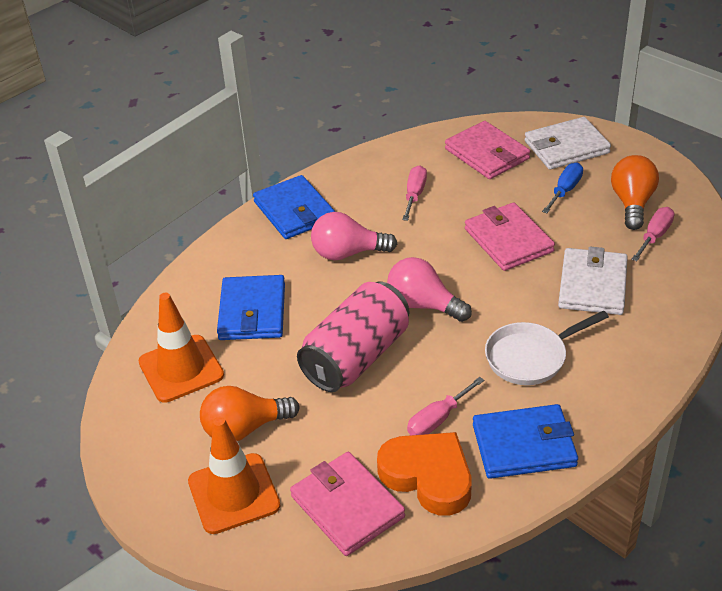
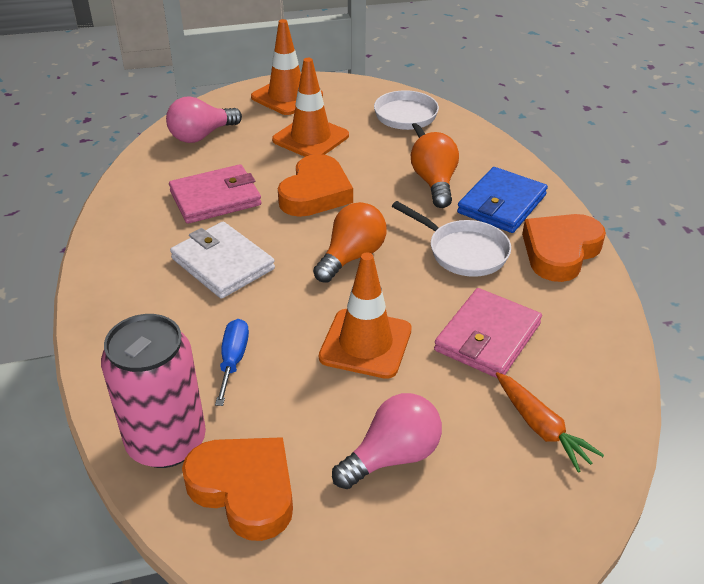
blue wallet: [217,275,285,340] [253,175,335,239] [473,404,578,479] = 3 -> [457,167,548,233] = 1
orange carrot: none = 0 -> [496,372,604,473] = 1
orange heart: [377,432,472,516] = 1 -> [182,437,293,541] [278,154,353,217] [522,214,606,282] = 3
orange traffic cone: [138,293,224,403] [188,417,280,534] = 2 -> [251,19,323,115] [272,58,349,157] [319,252,412,379] = 3
pink screwdriver: [402,165,427,221] [407,377,484,435] [631,207,675,261] = 3 -> none = 0
pink wallet: [290,452,405,556] [445,121,530,179] [465,202,555,271] = 3 -> [169,164,262,224] [434,288,542,379] = 2
white pan: [485,310,609,385] = 1 -> [374,90,439,138] [392,201,511,277] = 2
white wallet: [524,117,611,169] [558,246,628,315] = 2 -> [170,222,275,299] = 1

